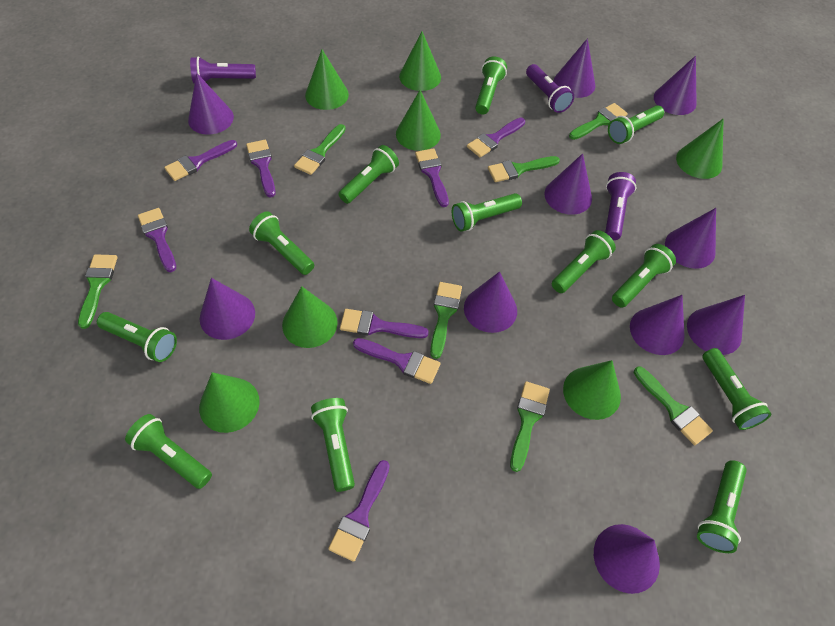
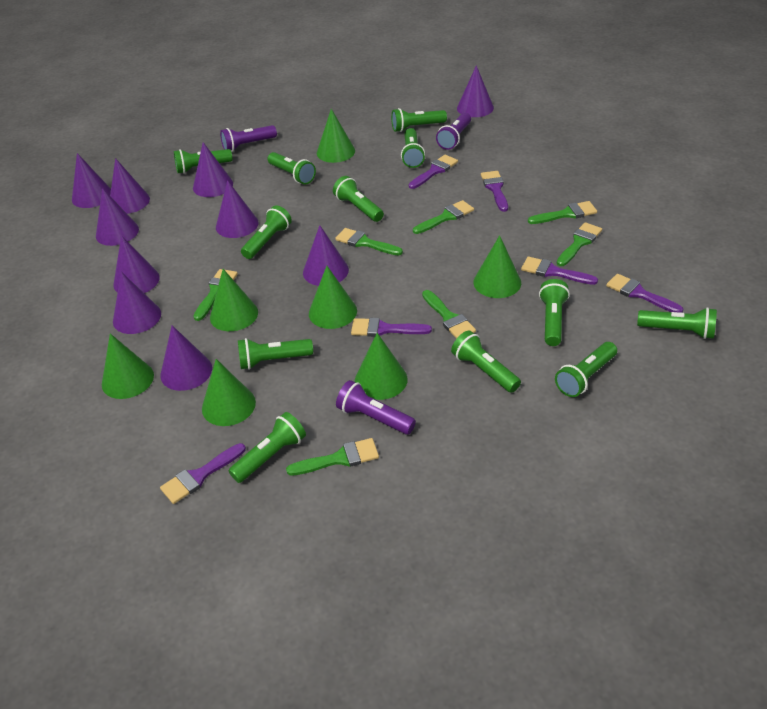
purple brush: [138,208,176,272] [164,140,237,181] [246,140,276,197] [328,460,390,562] [340,309,429,338] [353,338,441,384] [415,148,449,207] [467,117,525,157] = 8 -> [160,443,246,504] [351,318,432,337] [409,155,458,189] [481,171,508,212] [521,257,598,285] [606,274,683,313] = 6

